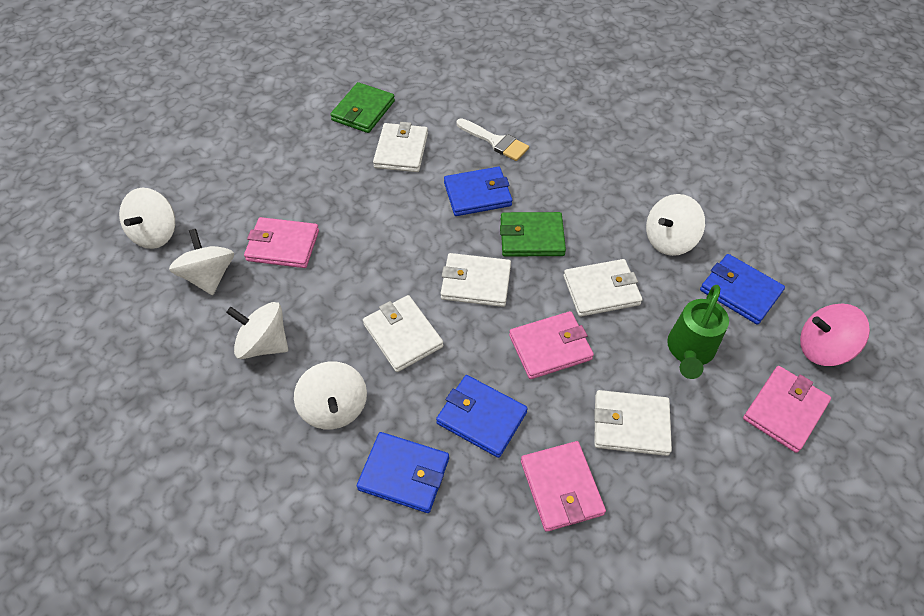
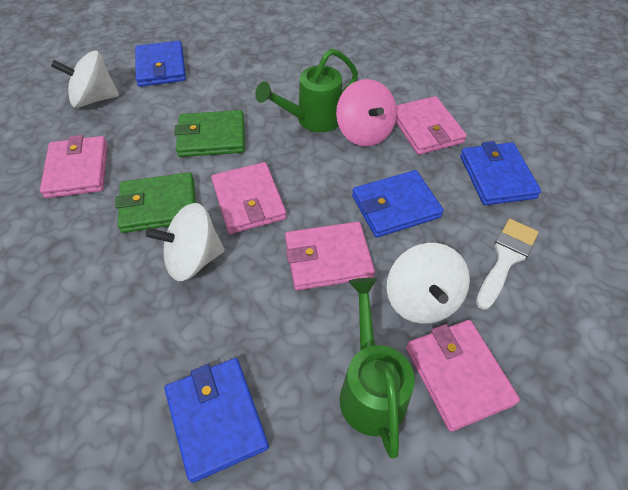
green watering can: [667,285,729,379] = 1 -> [255,49,358,132] [340,278,415,458] = 2
pink wallet: [244,217,319,268] [509,311,594,379] [521,441,606,532] [743,366,831,453] = 4 -> [40,135,108,198] [211,162,287,234] [285,222,375,290] [396,96,467,155] [406,320,520,432] = 5
white spinning top: [119,188,175,249] [169,229,234,295] [226,302,288,359] [294,361,367,429] [646,194,705,256] = 5 -> [51,51,119,108] [146,203,225,281] [387,243,470,324] = 3
white wallet: [363,295,443,372] [373,122,428,172] [440,253,511,307] [563,259,642,317] [594,390,672,456] = 5 -> none = 0

